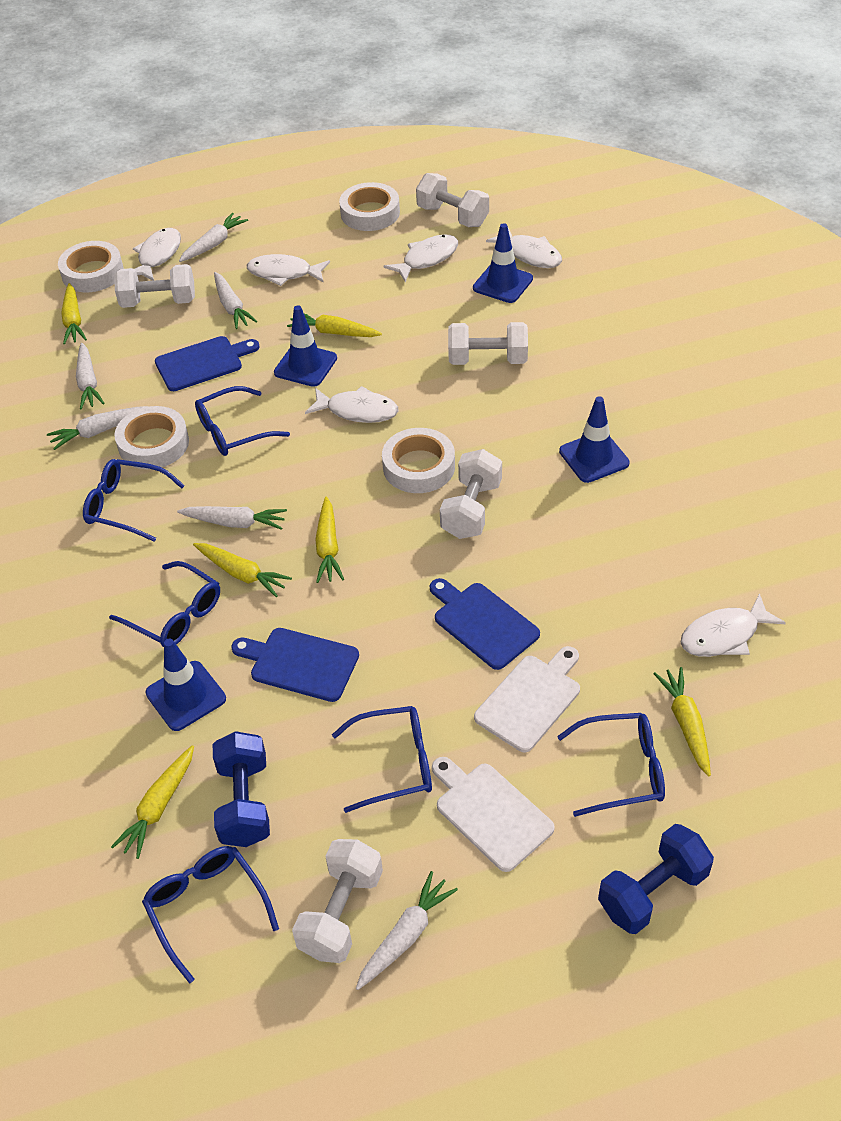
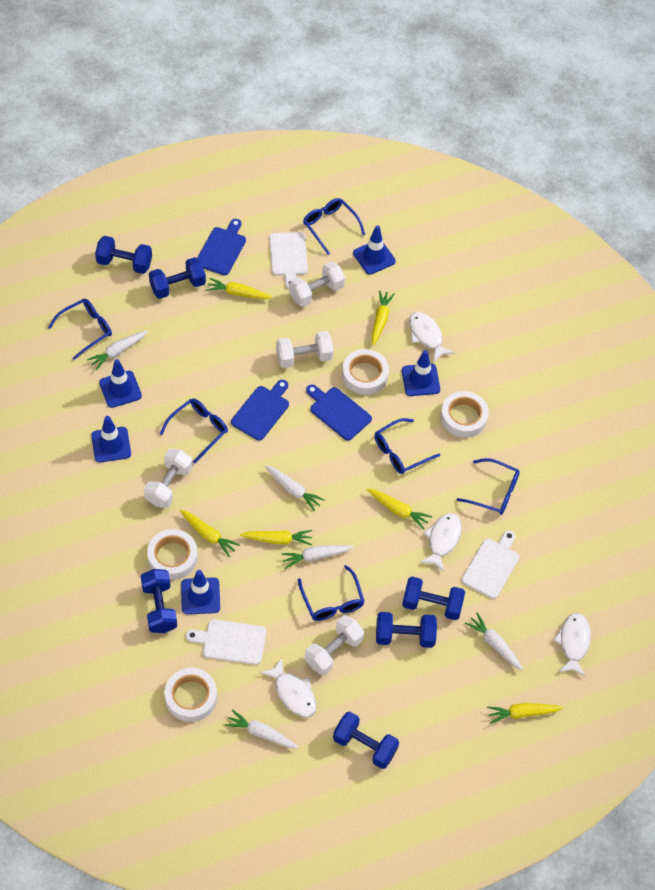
blue dumbbell: [213,731,270,847] [598,824,714,934] = 2 -> [95,236,152,274] [141,569,177,633] [149,257,206,299] [333,712,399,769] [376,612,437,648] [402,577,465,620] = 6
blue traffic cone: [146,639,226,731] [274,305,337,387] [473,223,533,303] [559,396,630,483] = 4 -> [91,416,131,463] [99,359,142,408] [181,570,220,614] [353,226,396,275] [402,350,440,396] = 5
white carrot: [47,406,148,450] [76,343,105,409] [177,506,287,530] [179,213,248,262] [214,272,257,329] [356,871,458,990] = 6 -> [87,331,148,371] [225,710,299,748] [265,465,325,512] [281,545,354,569] [465,613,523,671] = 5
white cutting board: [432,757,555,872] [474,646,580,752] = 2 -> [186,619,266,665] [269,232,308,289] [462,530,519,599] = 3
white dumbbell: [114,264,195,308] [292,839,383,963] [416,173,489,227] [440,449,502,539] [448,322,528,365] = 5 -> [144,449,193,508] [276,331,333,368] [289,262,345,307] [305,615,364,675] = 4
white fish: [133,228,181,281] [247,254,330,286] [305,386,398,423] [384,235,458,282] [486,228,562,268] [680,593,786,657] = 6 -> [260,658,317,717] [409,312,455,362] [420,513,462,572] [553,613,591,676] = 4

